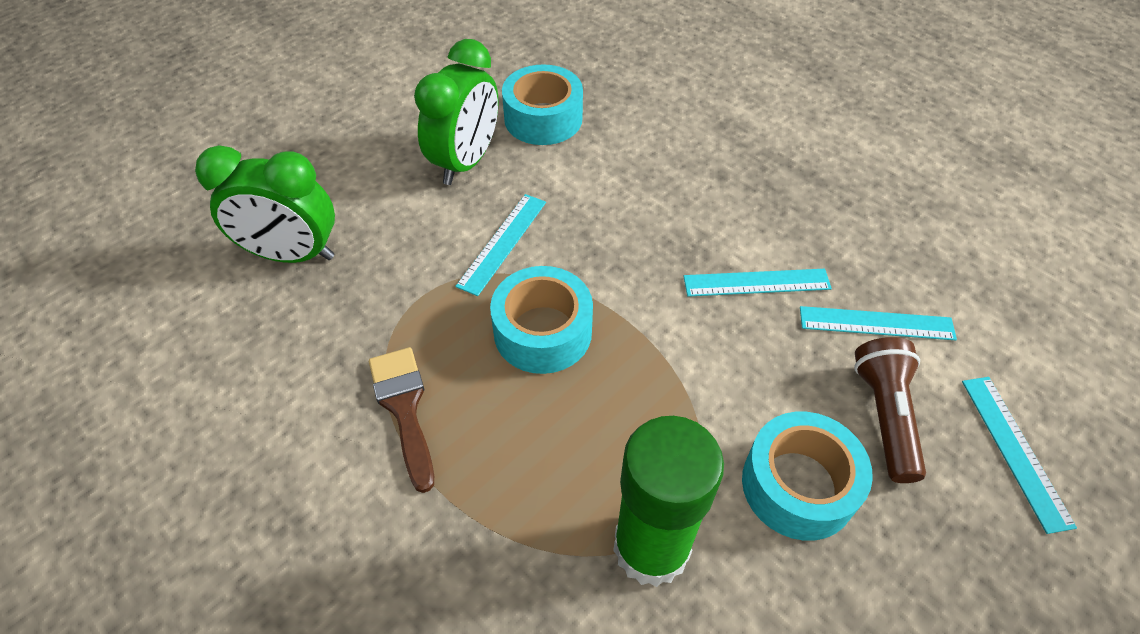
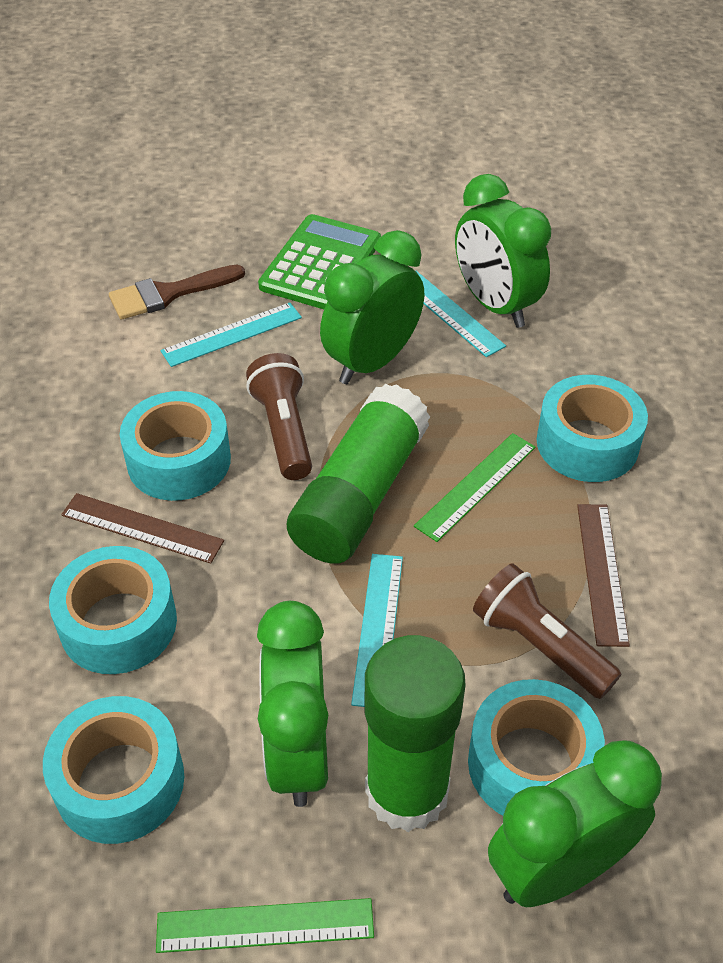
brown flashlight: [854,337,926,483] = 1 -> [246,353,312,480] [473,563,621,699] = 2
brown ruler: none = 0 -> [61,493,224,564] [577,504,630,647] = 2
green calculator: none = 0 -> [258,214,381,309] = 1
green clock: [195,145,335,263] [414,39,499,185] = 2 -> [257,601,328,807] [320,230,424,384] [455,174,551,328] [488,740,662,907] = 4
green glue stick: [613,416,724,587] = 1 -> [287,384,430,564] [365,635,466,832] = 2
green ruler: none = 0 -> [156,898,374,953] [414,433,536,542] = 2
turquoise ruler: [455,194,546,296] [683,269,832,297] [800,306,957,340] [962,377,1077,534] = 4 -> [160,302,302,367] [351,554,403,707] [416,271,506,357] = 3
turquoise tape: [490,266,593,374] [502,64,583,145] [742,412,873,541] = 3 -> [43,696,184,844] [49,546,177,674] [120,391,231,501] [468,679,605,815] [536,375,648,482] = 5

